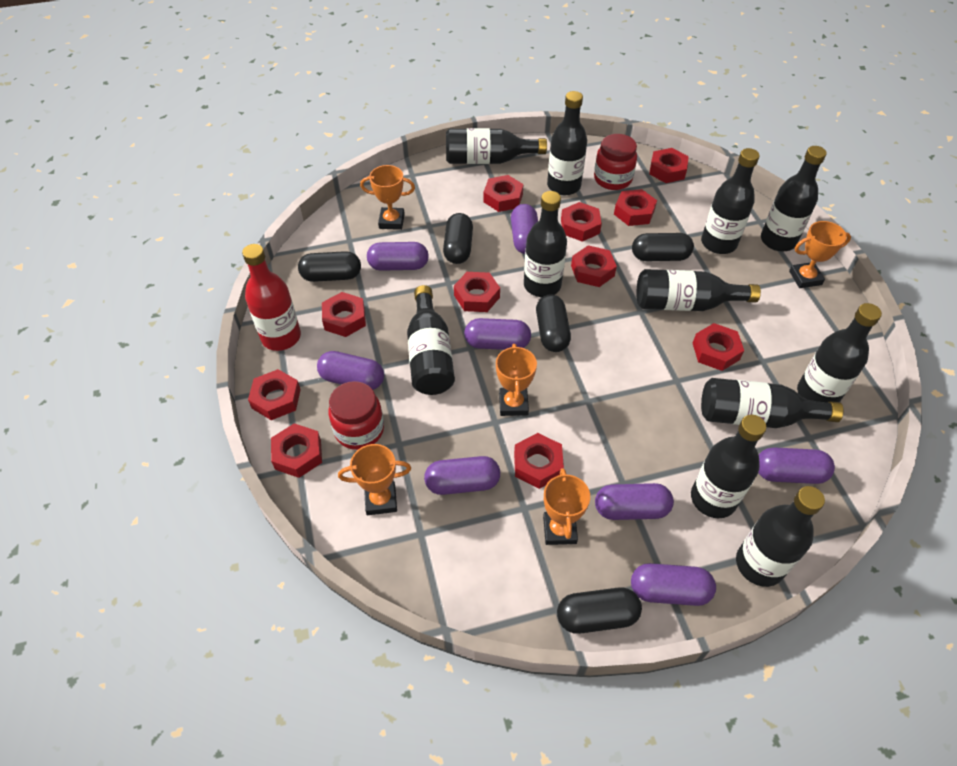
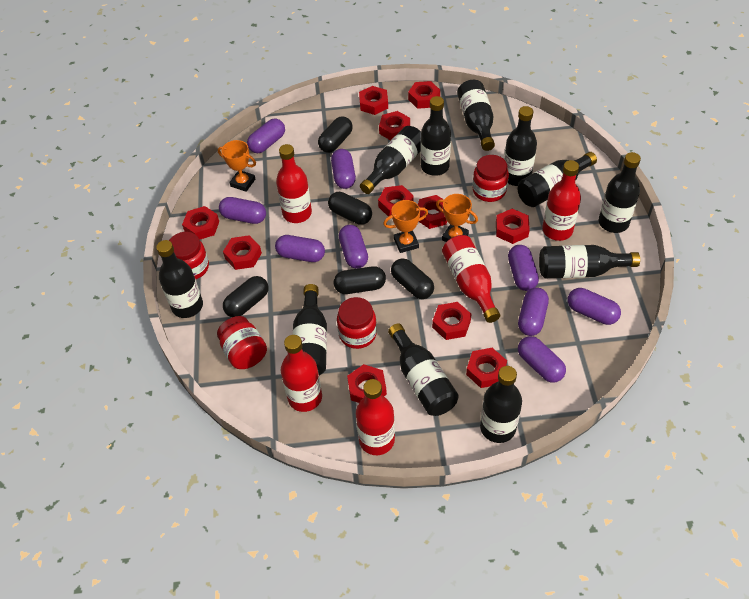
orange trophy: [338,444,411,515] [360,165,415,230] [496,344,537,416] [543,468,590,545] [789,221,851,288] = 5 -> [218,140,256,192] [383,200,428,253] [436,194,478,242] = 3
purple capsule: [317,351,384,390] [367,242,429,271] [424,456,500,495] [464,318,531,350] [511,204,538,254] [595,483,674,520] [631,563,716,606] [758,447,835,484] = 8 -> [219,197,266,224] [247,119,285,153] [275,235,325,262] [331,149,356,189] [339,225,368,269] [508,245,539,291] [518,287,549,336] [518,336,566,383] [567,288,621,325] = 9
red bottle: [242,244,301,351] = 1 -> [276,144,312,223] [280,335,322,412] [356,379,395,455] [442,235,500,323] [542,160,581,241] = 5
red jar: [328,381,384,450] [594,134,637,190] = 2 -> [169,232,209,279] [217,316,267,369] [337,297,377,349] [473,155,509,202] = 4

